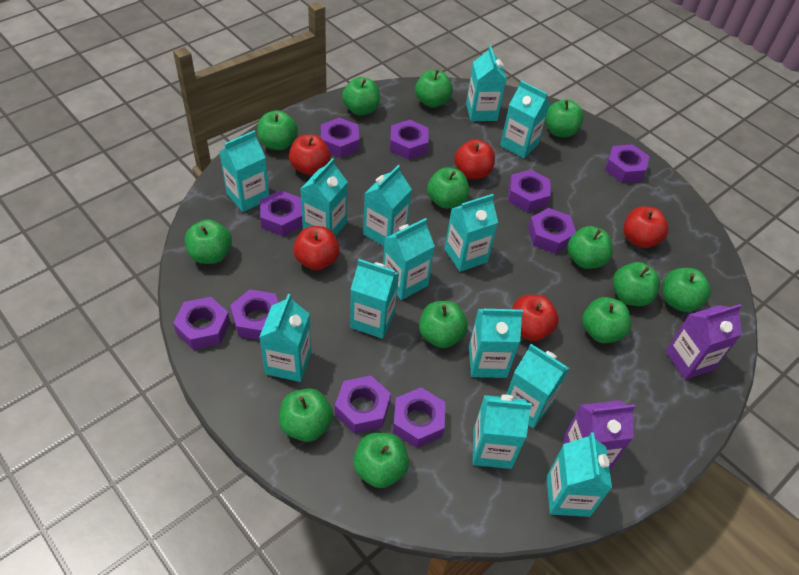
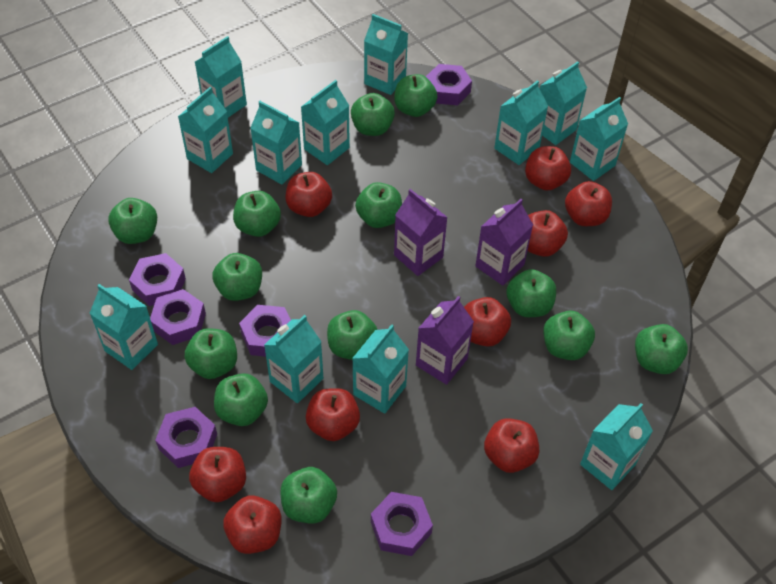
purple carton: [563,401,636,470] [666,304,742,380] = 2 -> [394,189,448,276] [416,296,474,385] [475,199,533,285] = 3
purple nut: [173,297,230,350] [230,289,278,340] [260,190,303,236] [321,118,359,158] [335,376,391,434] [390,120,429,160] [393,387,445,448] [508,170,551,212] [528,208,576,254] [605,144,650,183] = 10 -> [129,253,186,306] [150,289,206,345] [155,407,217,468] [239,305,291,357] [371,492,433,556] [426,64,472,105] = 6
red apple: [289,134,331,175] [293,226,340,270] [455,139,495,179] [512,295,559,341] [623,206,668,248] = 5 -> [189,447,246,502] [223,495,281,554] [286,172,332,217] [306,388,360,441] [464,297,511,347] [484,418,539,473] [525,146,571,191] [528,210,568,257] [565,181,612,226] = 9
turquoise carton: [219,131,269,212] [260,294,311,382] [301,158,347,236] [350,259,399,339] [363,165,412,246] [383,218,435,300] [445,194,498,272] [466,45,507,121] [469,309,523,378] [473,394,532,469] [500,80,550,158] [506,344,569,429] [546,432,612,517] = 13 -> [90,284,158,370] [178,87,233,173] [195,36,247,117] [251,101,302,185] [264,315,323,403] [301,80,350,165] [352,324,409,414] [364,14,408,95] [494,80,548,165] [540,61,587,145] [570,97,628,181] [580,403,653,490] = 12

